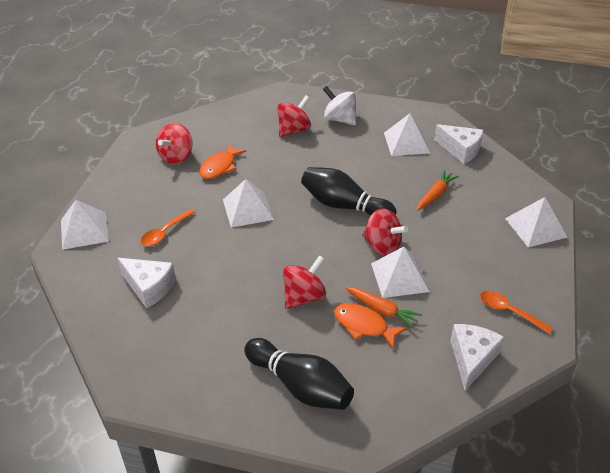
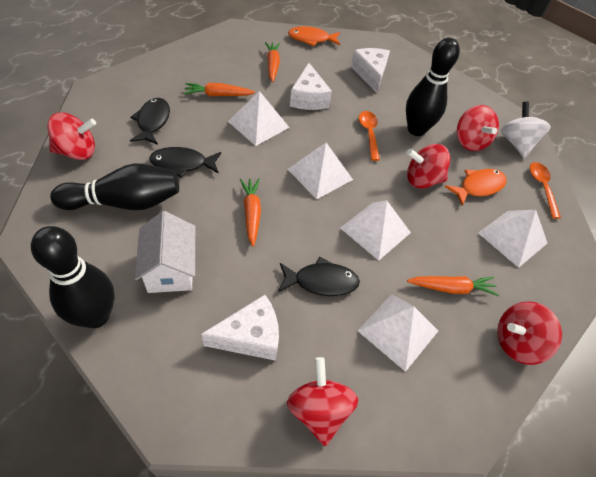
black bowling pin: [244,338,354,410] [301,167,397,216] = 2 -> [31,226,115,328] [50,163,179,210] [406,38,460,136] = 3
black fish: none = 0 -> [130,98,170,145] [149,147,221,178] [278,256,360,296] = 3
orange carrot: [345,287,422,328] [417,170,459,210] = 2 -> [184,83,255,96] [240,179,261,247] [265,42,280,82] [407,276,499,296] = 4
red spinning top: [156,123,193,164] [277,96,311,137] [283,255,326,309] [362,208,408,256] = 4 -> [47,113,96,160] [287,357,358,446] [407,144,450,189] [457,105,499,151] [497,301,562,365] = 5
white house: none = 0 -> [135,211,195,293] = 1

